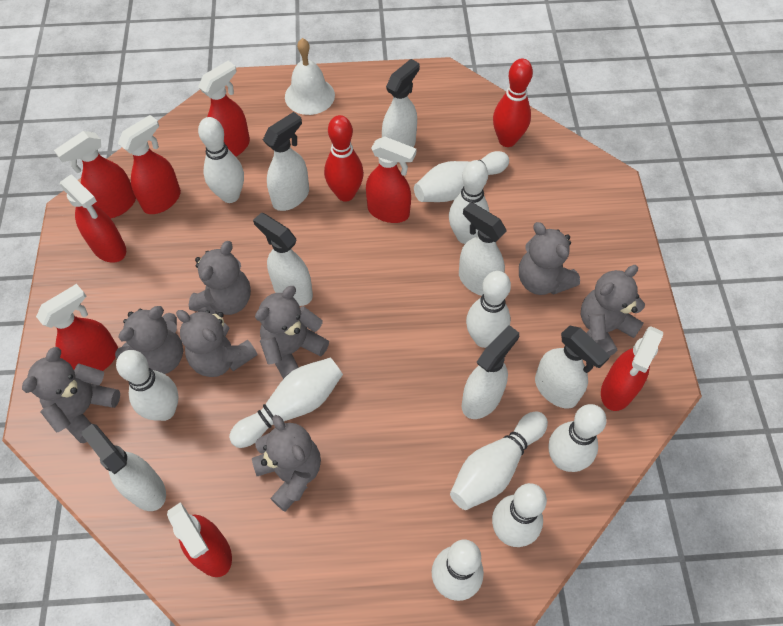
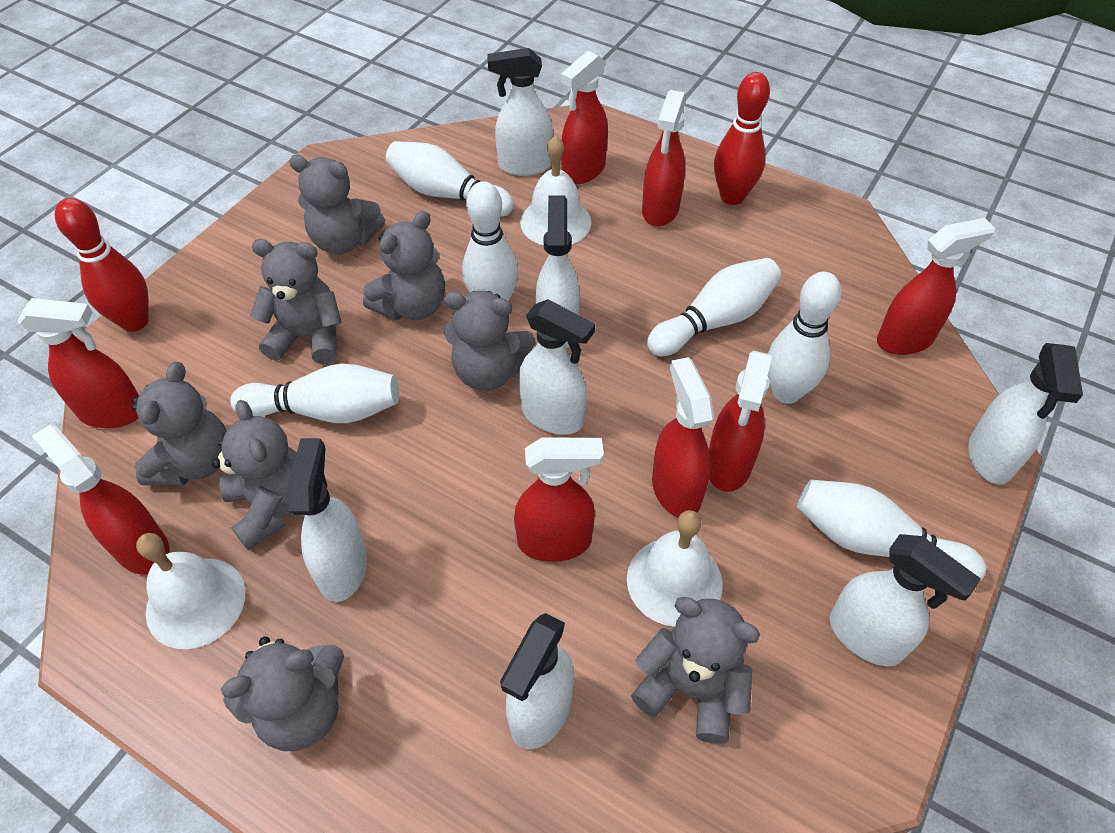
white bell: [285,38,335,115] = 1 -> [136,533,245,649] [520,135,591,245] [627,510,723,627] = 3
white bowling pin: [116,350,179,421] [198,117,244,203] [229,358,343,448] [414,151,509,202] [432,539,484,601] [449,160,489,244] [450,411,548,510] [466,271,511,348] [492,483,547,547] [549,404,607,472] = 10 -> [230,364,399,423] [385,141,514,217] [462,181,518,301] [647,258,781,356] [768,272,841,404] [797,479,986,582] = 6

